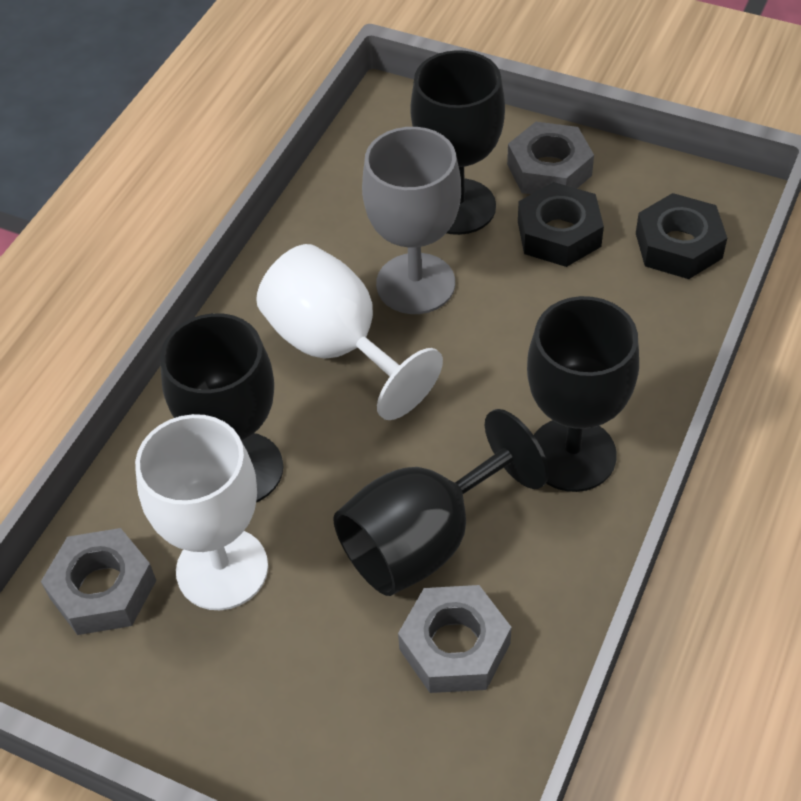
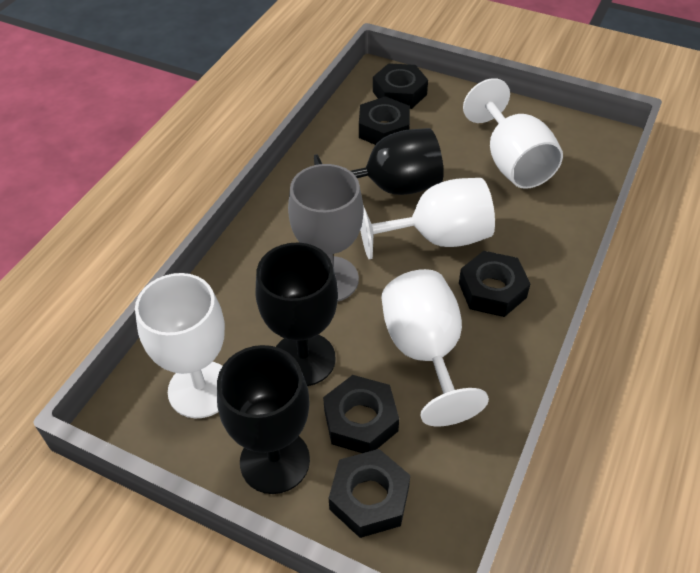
black goblet: [160,313,283,502] [333,409,549,596] [410,50,505,235] [527,296,639,492] = 4 -> [217,345,310,494] [256,243,338,386] [314,128,444,195] = 3
black nut: [518,182,604,267] [636,193,727,279] = 2 -> [323,375,399,453] [329,449,410,538] [359,96,410,145] [373,63,428,109] [459,251,531,317] = 5
grey nut: [41,528,156,635] [398,585,511,693] [507,122,594,194] = 3 -> none = 0
white goblet: [135,414,268,610] [256,244,443,420] = 2 -> [135,273,225,418] [360,178,495,259] [381,269,489,426] [463,78,563,189] = 4

